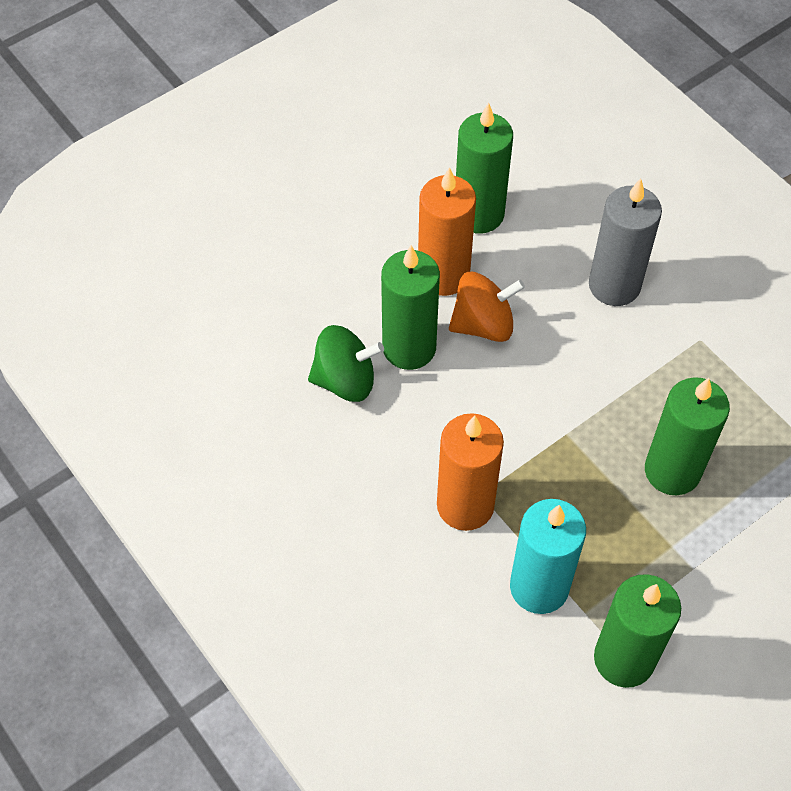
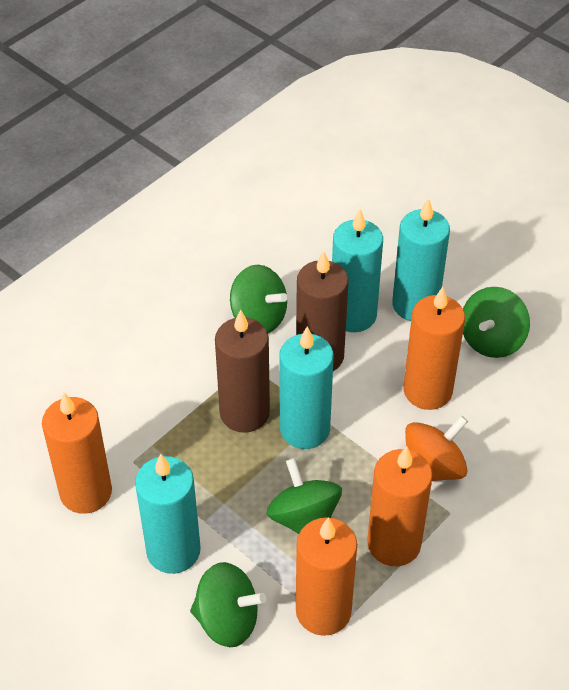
brown candle: none = 0 -> [215,309,270,433] [296,251,349,371] = 2
green candle: [381,245,440,370] [456,102,513,233] [594,574,681,688] [645,377,730,495] = 4 -> none = 0
green spinning top: [308,325,384,402] = 1 -> [190,562,266,647] [230,265,288,333] [266,458,342,534] [463,287,530,358] = 4
grey candle: [589,178,662,306] = 1 -> none = 0
orange candle: [418,167,476,296] [437,413,504,531] = 2 -> [42,392,112,514] [296,517,357,636] [368,446,432,566] [403,287,465,410] = 4
turquoise candle: [510,499,586,614] = 1 -> [135,454,201,574] [279,326,334,449] [332,209,383,332] [392,198,450,321] = 4

